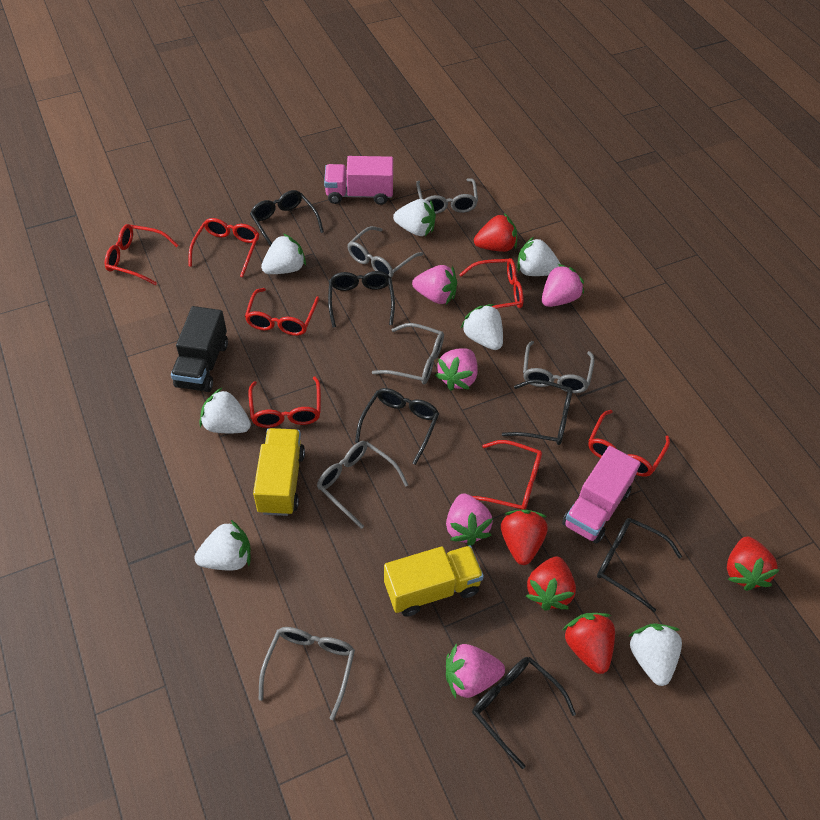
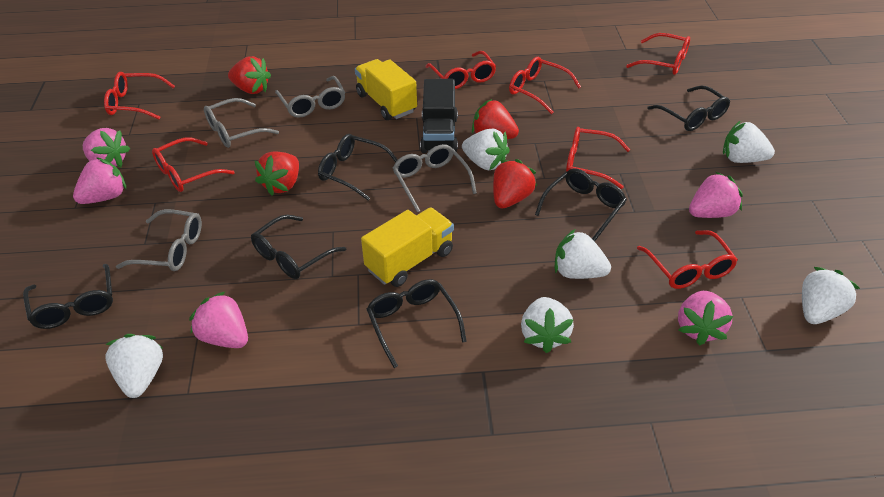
grey glasses: [258,627,355,720] [317,441,408,529] [347,226,423,278] [372,323,444,385] [416,178,478,214] [523,341,595,393] = 6 -> [116,209,202,271] [204,98,279,148] [275,76,345,118] [393,144,477,212] = 4
pink truck: [324,156,393,205] [562,446,641,543] = 2 -> none = 0
red strawberry: [474,213,517,252] [501,509,548,565] [526,556,576,611] [563,613,615,674] [727,537,780,591] = 5 -> [228,56,271,94] [254,151,299,196] [472,99,519,139] [493,159,537,208] = 4
white strawberry: [194,520,251,571] [200,388,251,433] [261,233,306,274] [393,199,436,236] [460,304,503,350] [517,237,560,276] [628,623,682,686] = 7 -> [105,334,163,398] [462,129,510,170] [521,297,574,353] [555,229,611,279] [723,120,775,163] [802,267,860,324] = 6

